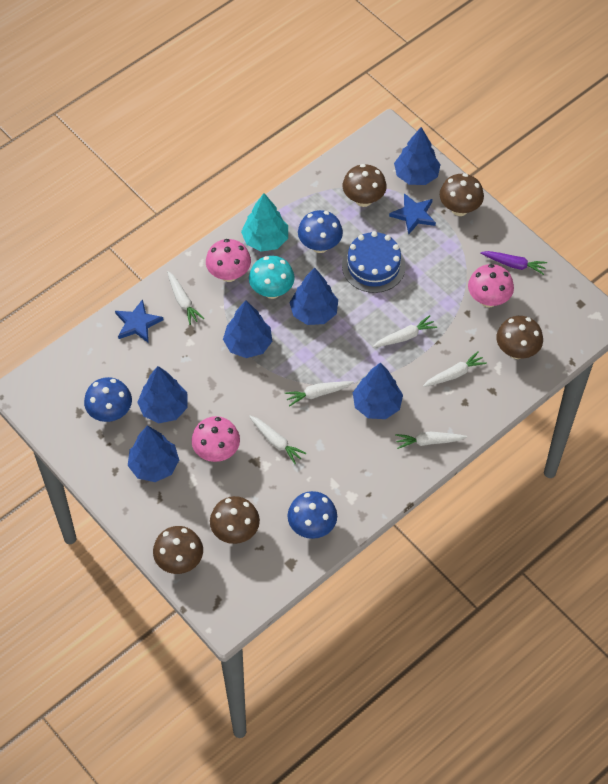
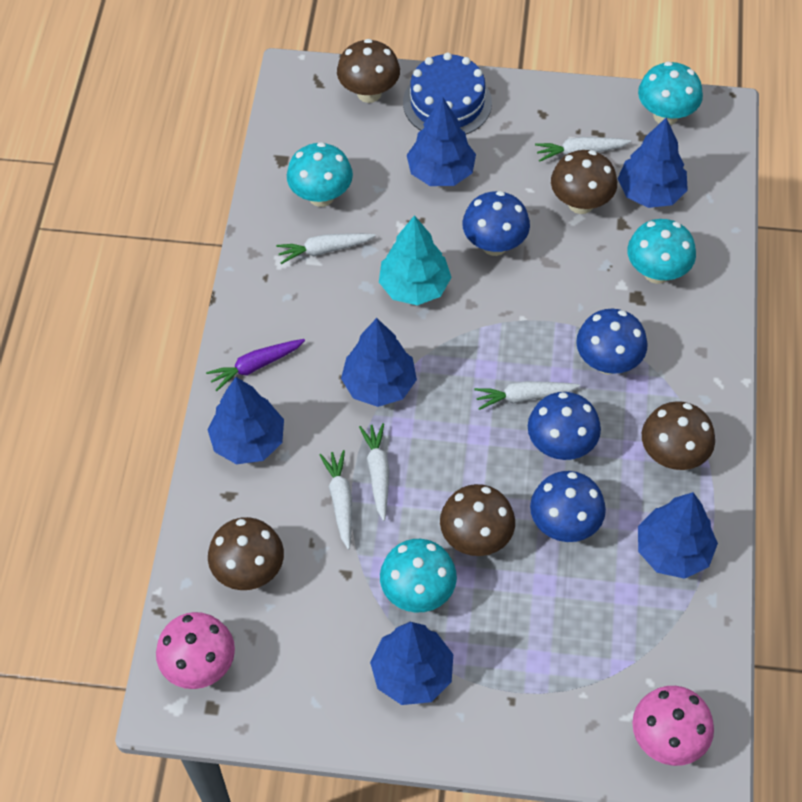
blue mushroom: [84,377,132,422] [288,491,337,539] [298,210,343,253] = 3 -> [462,191,530,256] [528,392,601,460] [530,471,606,542] [576,309,648,374] = 4
blue star: [115,299,164,343] [389,193,436,234] = 2 -> none = 0
pink mushroom: [192,416,240,462] [206,239,251,282] [468,264,514,307] = 3 -> [156,612,235,689] [632,686,714,766] = 2
turquoise mushroom: [249,256,294,299] = 1 -> [287,142,353,207] [380,539,457,613] [627,219,696,284] [638,61,703,125] = 4
white carrot: [167,271,204,325] [249,416,306,464] [284,381,354,407] [372,315,437,348] [395,432,467,449] [423,351,487,387] = 6 -> [276,233,376,264] [320,450,352,549] [359,423,389,521] [474,381,580,410] [535,137,631,162] = 5

